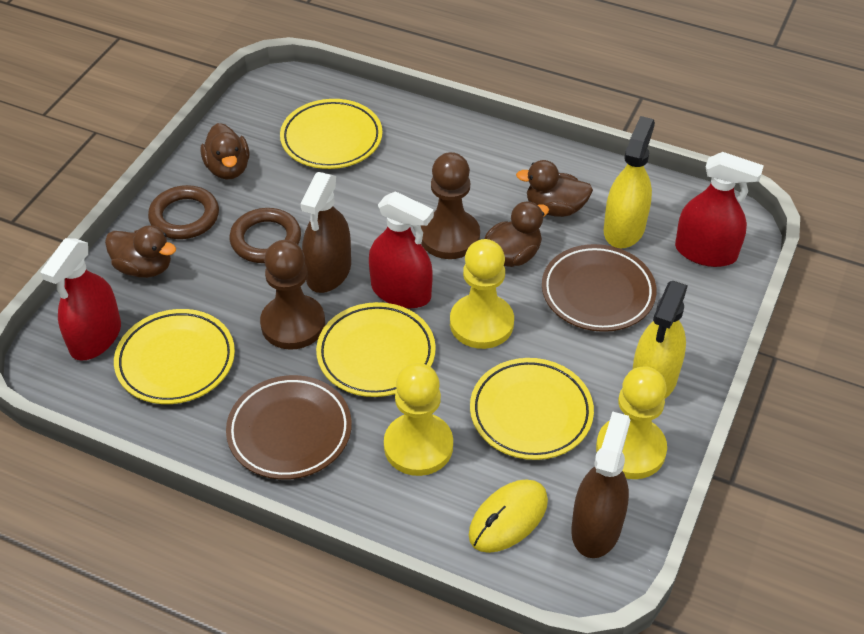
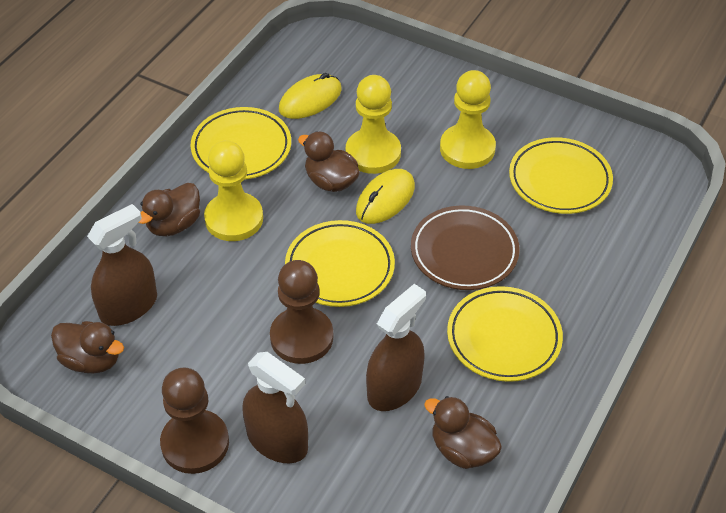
brown plate: [226,375,352,480] [542,244,657,332] = 2 -> [411,206,520,290] = 1
brown ring: [148,185,219,239] [229,208,301,263] = 2 -> none = 0
brown spray bottle: [300,172,351,293] [571,411,630,558] = 2 -> [87,204,157,326] [242,352,308,463] [366,284,426,411] = 3
red spray bottle: [40,238,121,361] [369,191,434,308] [675,152,764,267] = 3 -> none = 0
yellow mouse: [469,479,548,553] = 1 -> [279,73,342,119] [356,169,415,224] = 2
yellow spray bottle: [604,116,655,248] [632,281,688,399] = 2 -> none = 0

